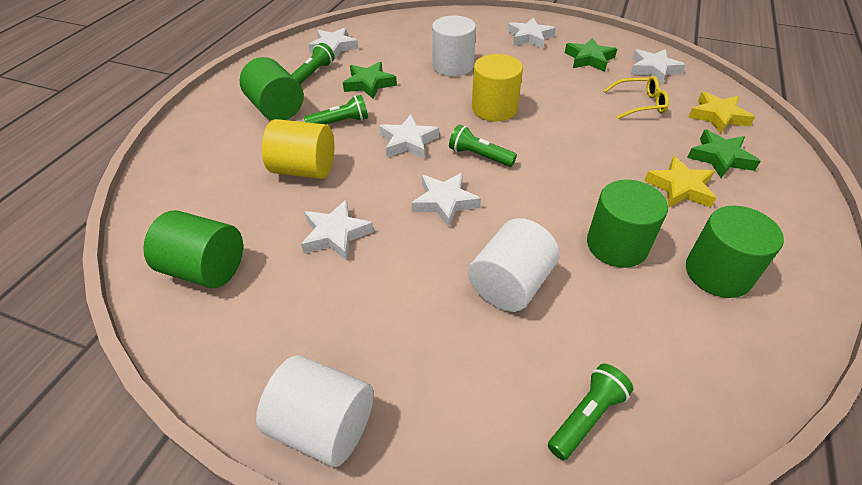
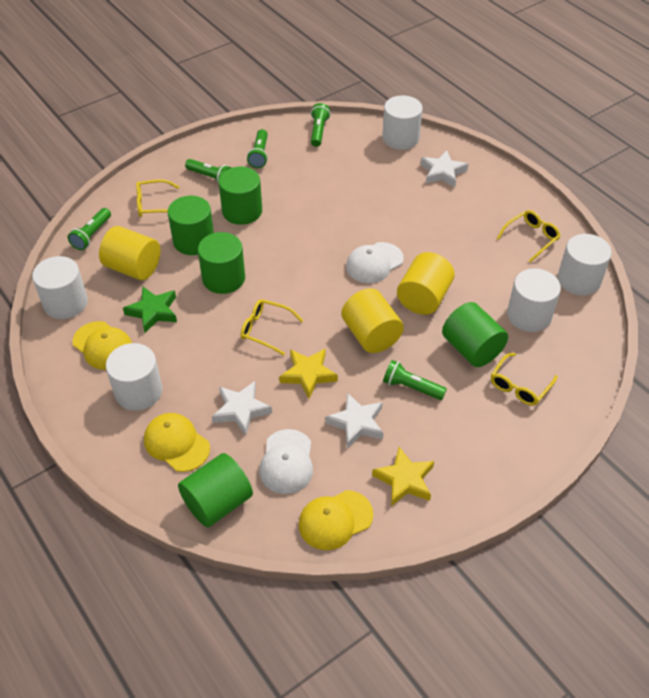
green cylinder: [143,210,243,288] [240,57,304,120] [587,180,668,268] [686,206,784,298] = 4 -> [168,196,214,255] [178,453,253,527] [198,232,245,294] [219,167,262,225] [442,302,508,367] = 5
green flashlight: [291,43,334,84] [304,95,368,125] [449,124,517,167] [548,364,634,460] = 4 -> [68,208,111,250] [185,159,232,184] [247,129,268,168] [311,103,331,147] [383,360,447,400] = 5
green star: [343,62,397,99] [565,38,617,72] [687,129,761,178] = 3 -> [123,287,177,333] = 1
white cap: none = 0 -> [259,429,313,494] [346,242,404,283] = 2
white cylinder: [256,355,374,467] [432,16,476,77] [468,218,559,312] = 3 -> [32,256,88,319] [106,343,162,411] [382,95,423,150] [507,268,561,332] [558,234,612,295] = 5
white star: [301,199,374,261] [308,27,359,60] [379,114,439,159] [411,172,481,228] [507,17,556,49] [631,49,686,84] = 6 -> [212,381,272,436] [325,393,384,449] [421,150,468,187] = 3
yellow cap: none = 0 -> [73,321,132,370] [144,413,210,472] [299,490,373,550] = 3
yellow cylinder: [262,119,334,179] [472,54,523,121] = 2 -> [99,226,160,280] [341,288,404,353] [397,252,455,315] = 3
yellow glasses: [603,76,669,119] = 1 -> [136,180,179,217] [241,299,303,355] [491,353,558,406] [497,210,561,263] = 4

